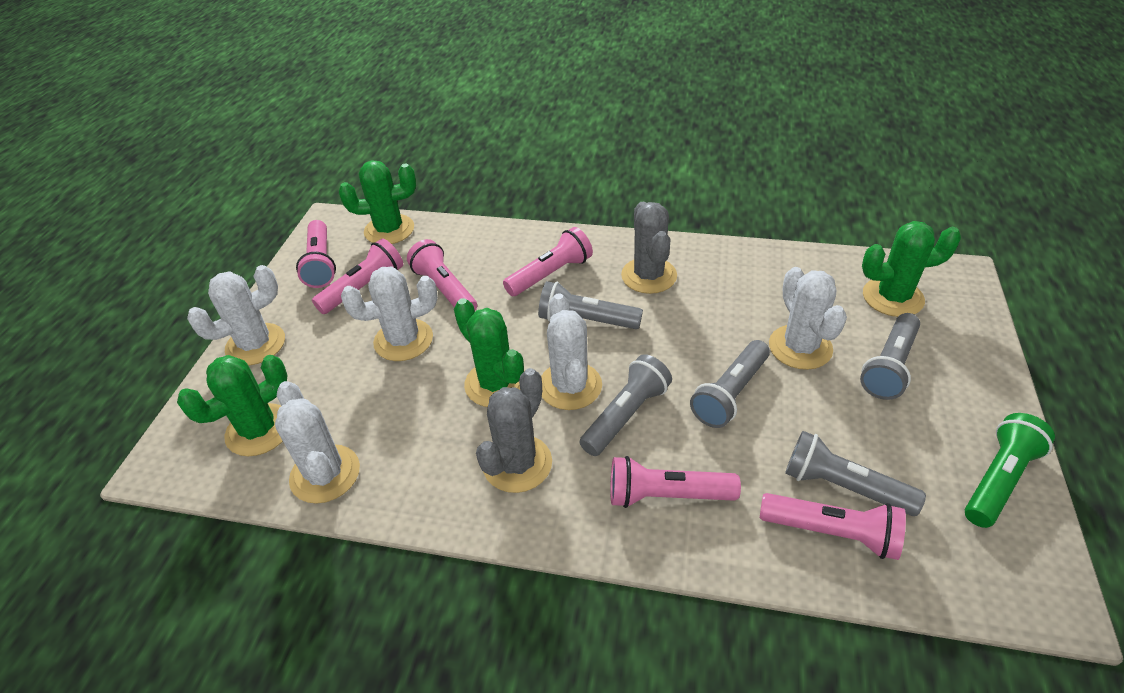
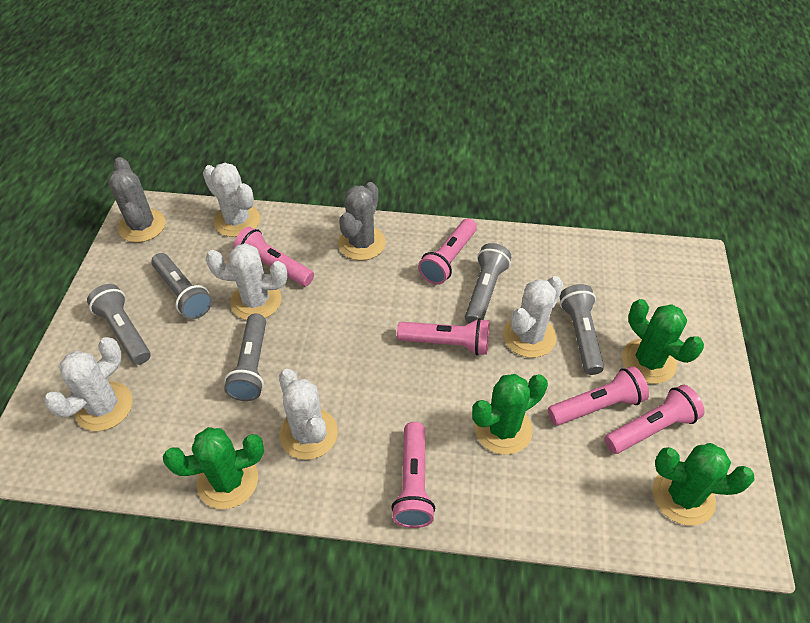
green flashlight: [965,413,1055,528] = 1 -> none = 0

